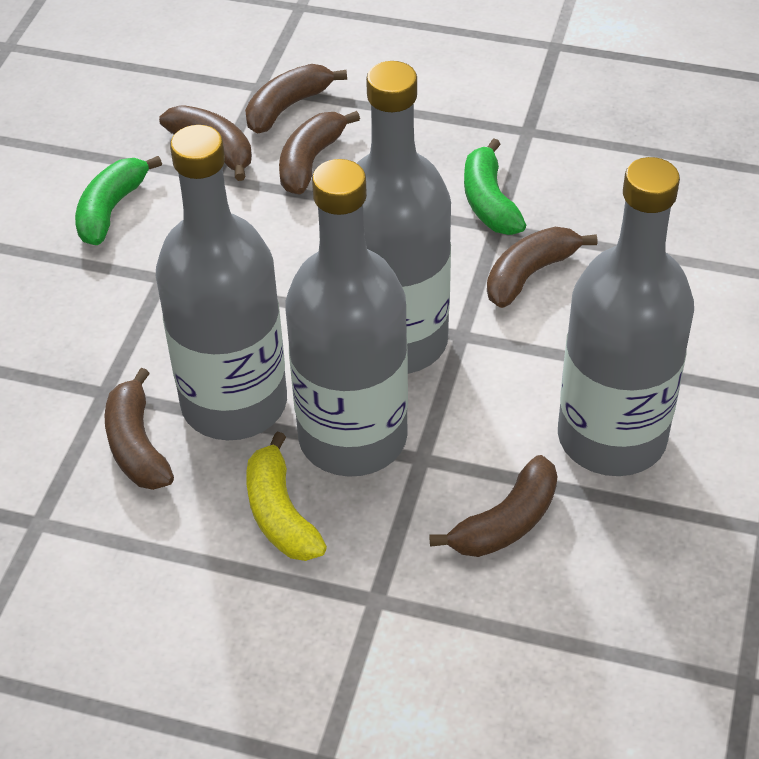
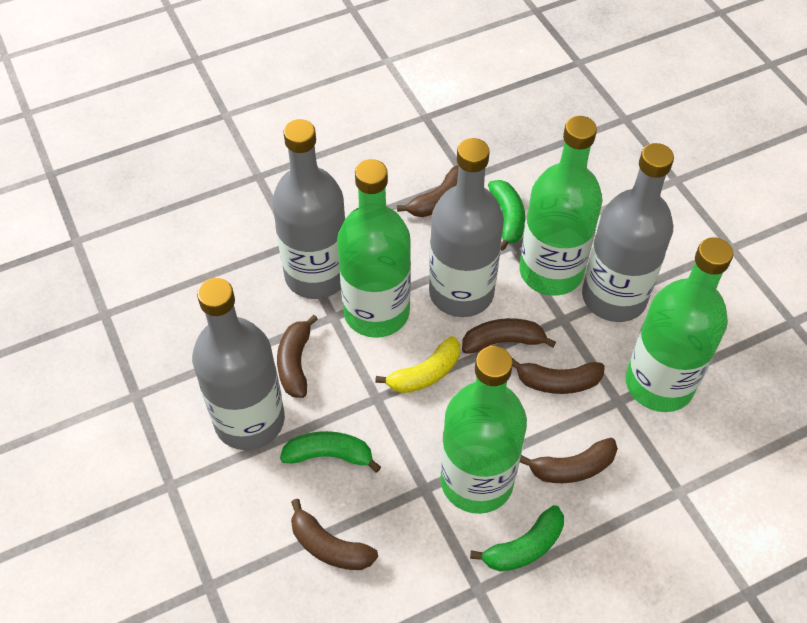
green banana: [75,156,162,245] [464,139,526,235] = 2 -> [280,431,381,473] [470,505,564,572] [488,180,525,251] = 3
green bottle: none = 0 -> [337,159,411,338] [440,346,527,514] [519,116,603,296] [626,237,733,412] = 4

